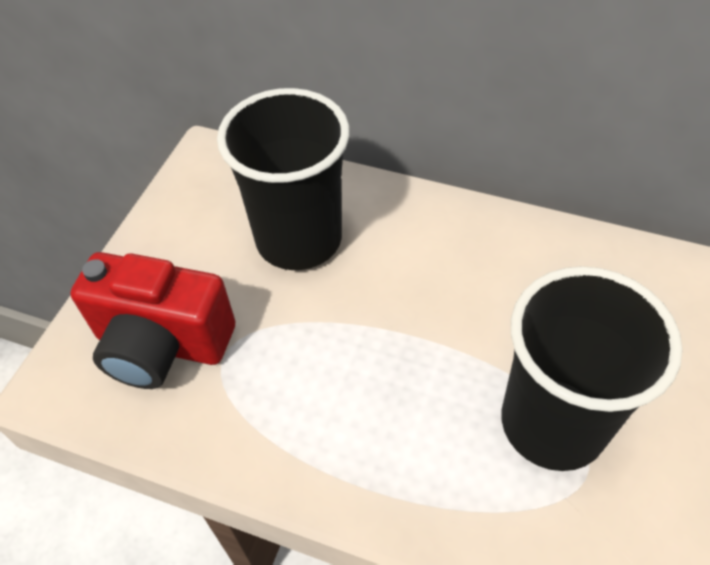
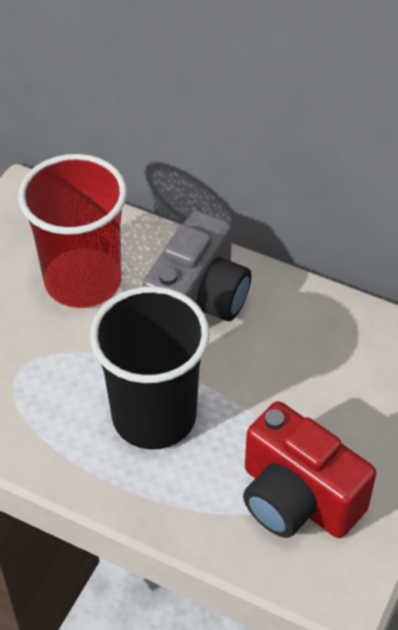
black cup: [217,88,350,270] [501,266,683,471] = 2 -> [90,286,210,449] = 1
grey camera: none = 0 -> [142,210,251,321] = 1
red cup: none = 0 -> [18,154,127,308] = 1

